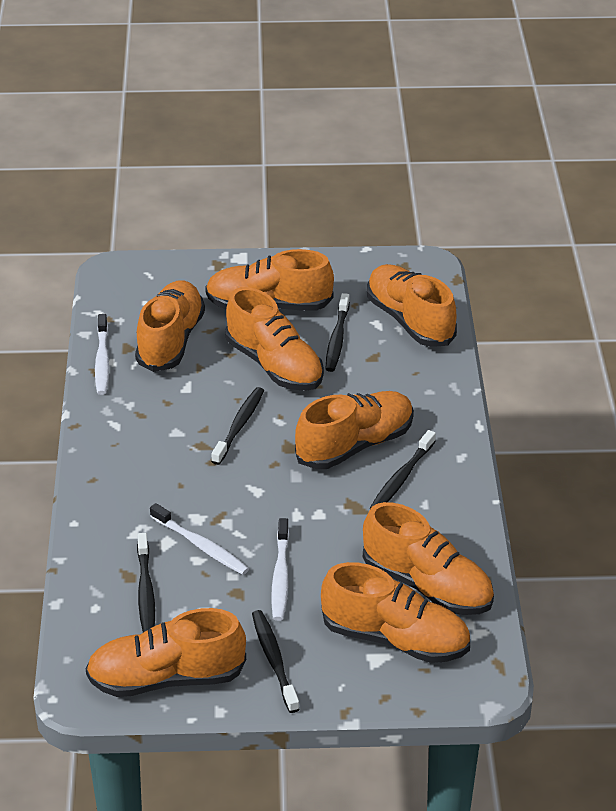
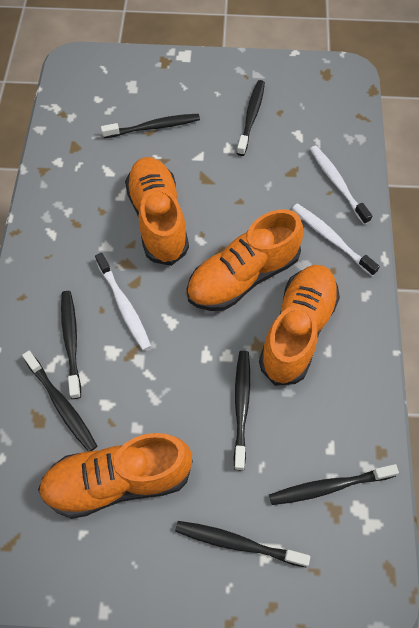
black toothbrush: [137,533,155,632] [211,387,264,465] [252,610,300,713] [326,293,350,372] [370,430,436,509] = 5 -> [22,351,97,451] [61,291,81,399] [101,114,200,138] [175,521,310,567] [233,351,250,470] [237,80,265,156] [269,464,399,505] = 7
orange shoe: [86,608,246,697] [135,280,205,372] [205,249,334,311] [225,287,324,391] [295,391,414,469] [321,562,470,663] [363,502,494,615] [367,264,457,347] = 8 -> [38,433,193,519] [125,157,189,266] [187,209,303,311] [259,265,340,386] = 4

